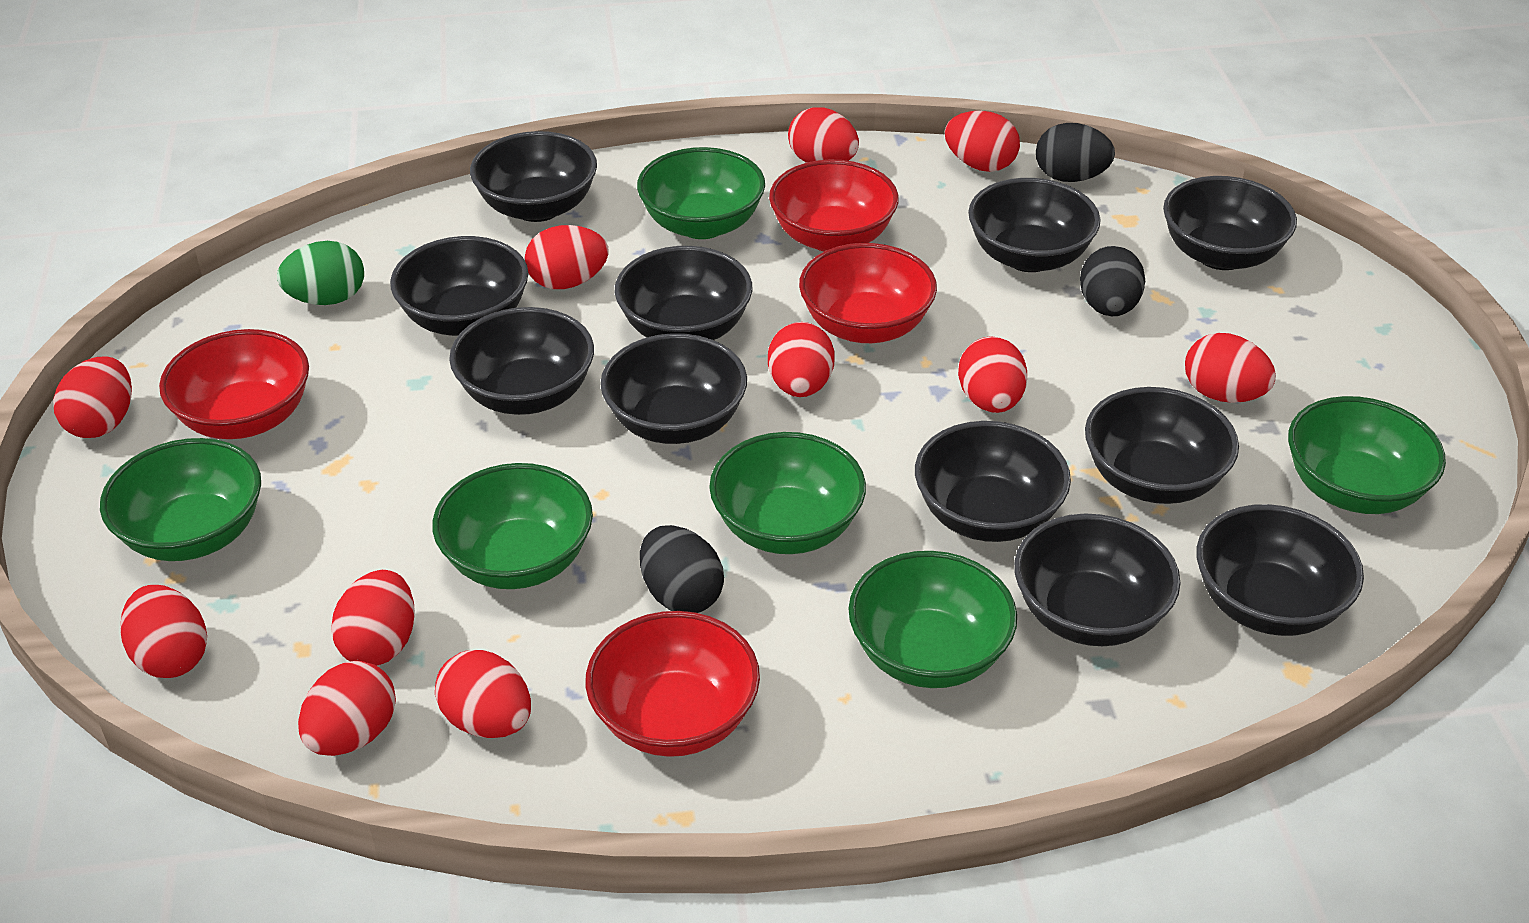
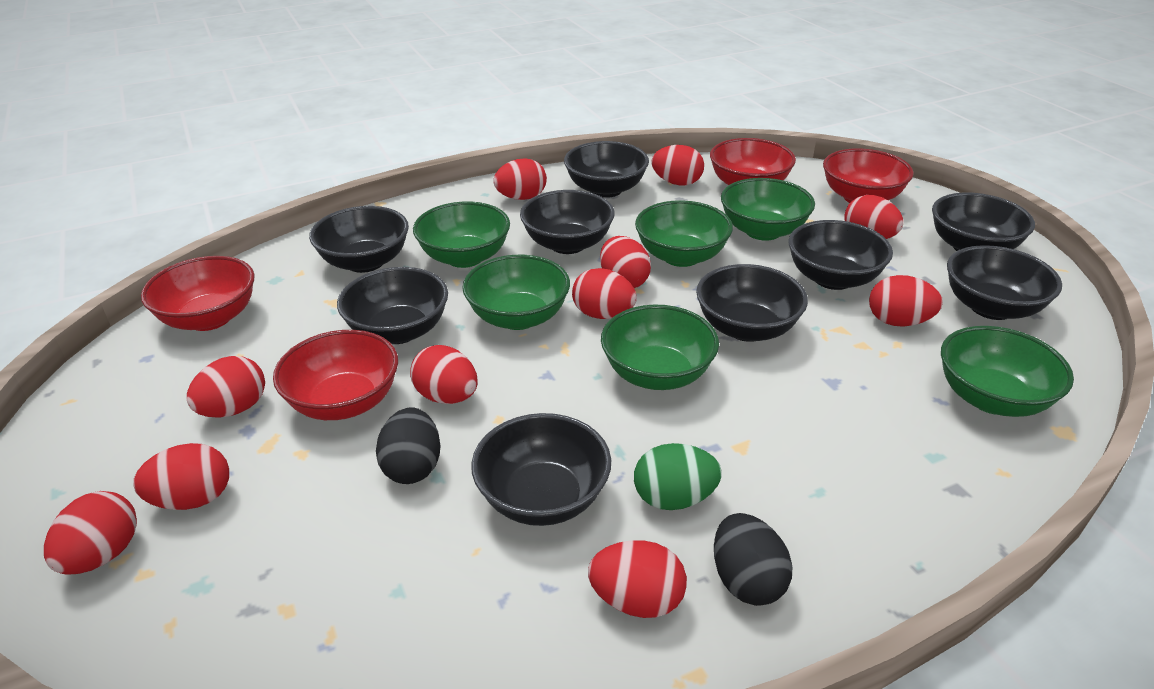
black bowl: [390,236,528,336] [449,307,594,415] [470,131,597,222] [600,333,747,444] [614,246,752,340] [915,421,1071,542] [968,178,1101,272] [1014,513,1181,646] [1085,387,1239,504] [1163,176,1297,270] [1197,504,1364,636] = 11 -> [309,206,409,273] [337,267,448,344] [471,413,611,526] [520,190,615,254] [564,141,649,198] [696,264,808,342] [788,220,893,290] [932,193,1035,251] [947,245,1062,320] = 9
black egg: [640,525,724,613] [1036,123,1115,182] [1080,246,1145,316] = 3 -> [376,407,441,484] [714,513,792,606] = 2

